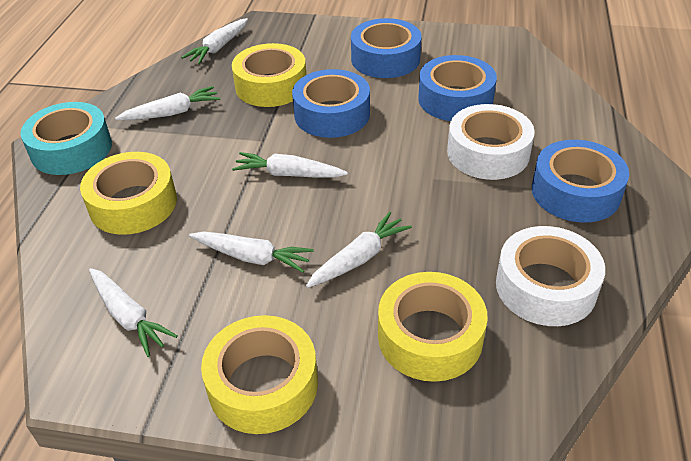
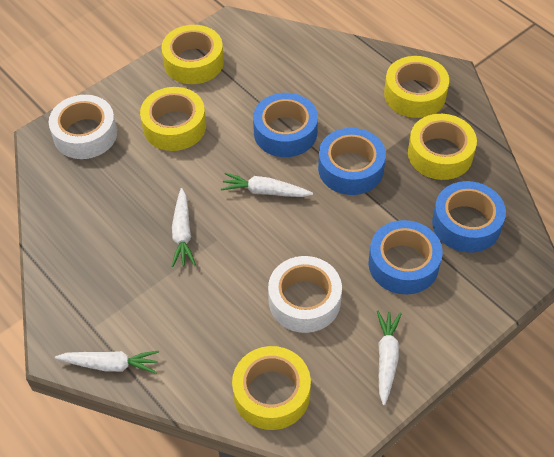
turquoise tape: [20,102,112,175] = 1 -> none = 0
white carrot: [89,268,178,357] [115,86,220,120] [181,18,248,64] [189,232,314,273] [232,152,348,178] [306,212,412,288] = 6 -> [55,351,159,374] [172,188,196,267] [221,173,313,197] [377,311,402,405] = 4
yellow tape: [80,152,177,235] [201,315,318,434] [232,43,306,107] [378,272,488,382] = 4 -> [140,87,206,151] [161,25,224,84] [232,346,311,430] [384,56,449,118] [408,114,477,180] = 5

